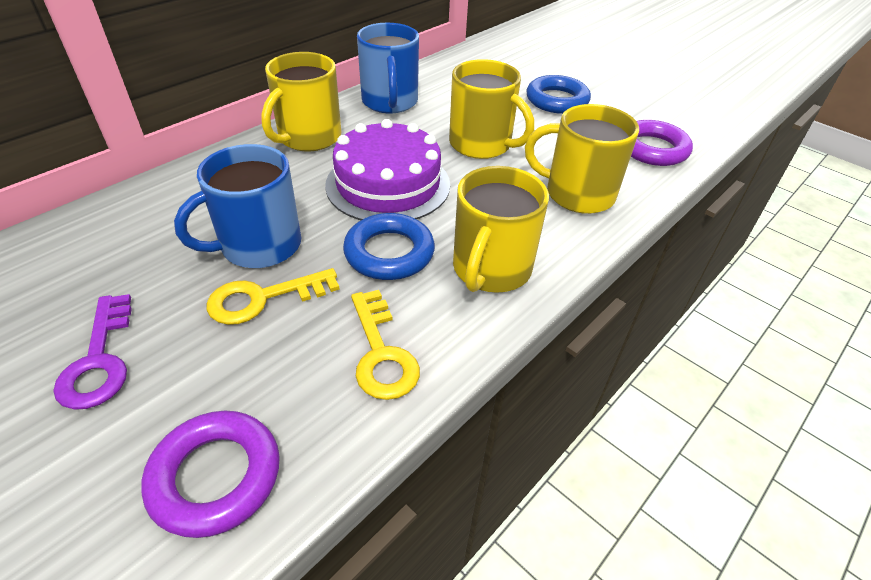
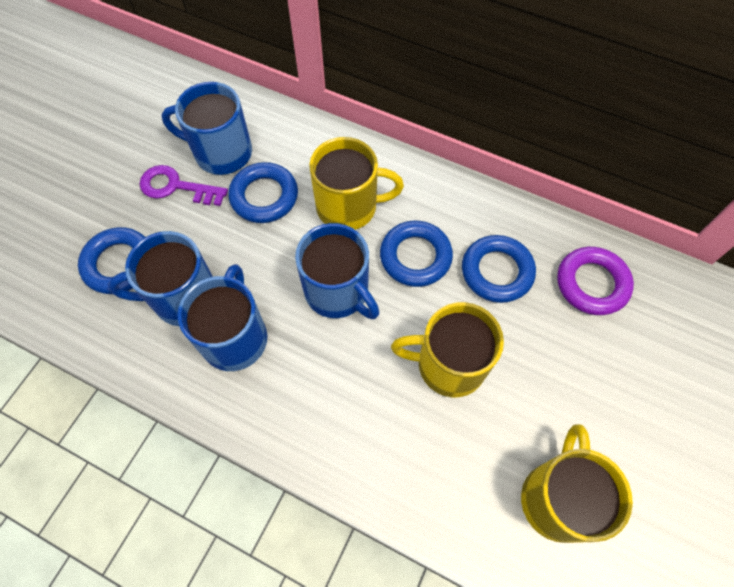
blue mug: [174,144,301,268] [357,23,419,113] = 2 -> [108,231,213,326] [161,82,252,175] [177,264,267,371] [295,223,379,319] = 4
blue ring: [343,213,435,280] [527,75,591,114] = 2 -> [78,227,145,294] [228,162,298,223] [380,221,453,287] [462,235,536,303] = 4
purple cake: [325,119,450,220] = 1 -> none = 0
purple ring: [141,411,280,538] [631,120,693,166] = 2 -> [557,247,634,315] = 1
yellow key: [207,268,340,325] [351,290,420,400] = 2 -> none = 0
yellow mug: [261,52,341,151] [449,59,534,159] [453,166,549,293] [525,104,639,214] = 4 -> [309,137,404,230] [391,302,504,397] [521,424,633,543] = 3

